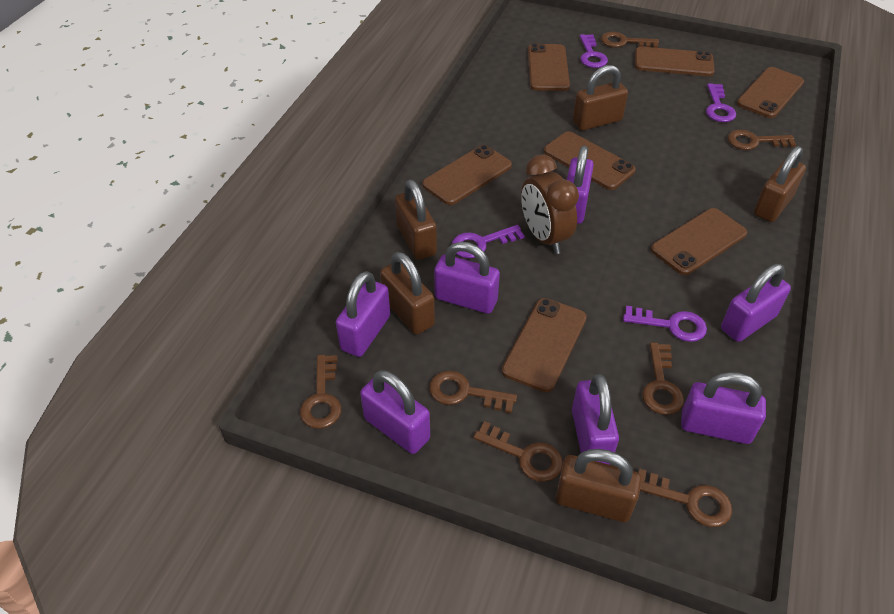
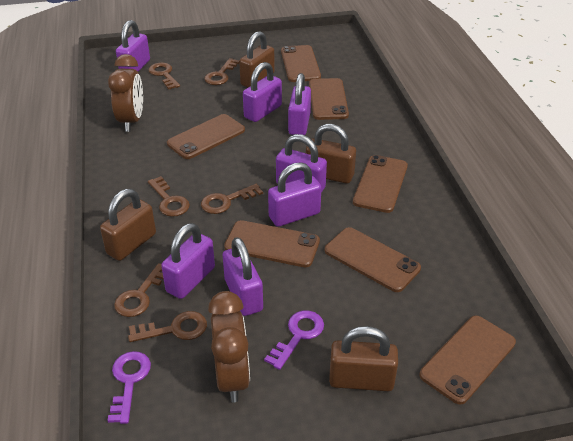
brown clock: [521,154,579,254] = 1 -> [108,54,143,132] [208,291,250,402] = 2
brown key: [300,355,341,429] [429,371,517,413] [473,421,563,482] [601,32,659,48] [639,469,732,527] [642,342,684,415] [728,130,796,150] = 7 -> [114,263,164,317] [128,311,207,342] [148,63,180,89] [148,176,190,217] [201,184,263,214] [204,58,239,85] = 6
brown padlock: [380,252,435,335] [395,180,437,260] [556,449,642,522] [573,65,628,130] [754,146,806,222] = 5 -> [100,189,156,261] [239,31,275,87] [306,124,356,184] [329,326,398,391] = 4
purple key: [452,225,525,258] [580,34,608,68] [623,306,707,342] [706,83,736,122] = 4 -> [107,351,151,424] [264,310,324,370] = 2

